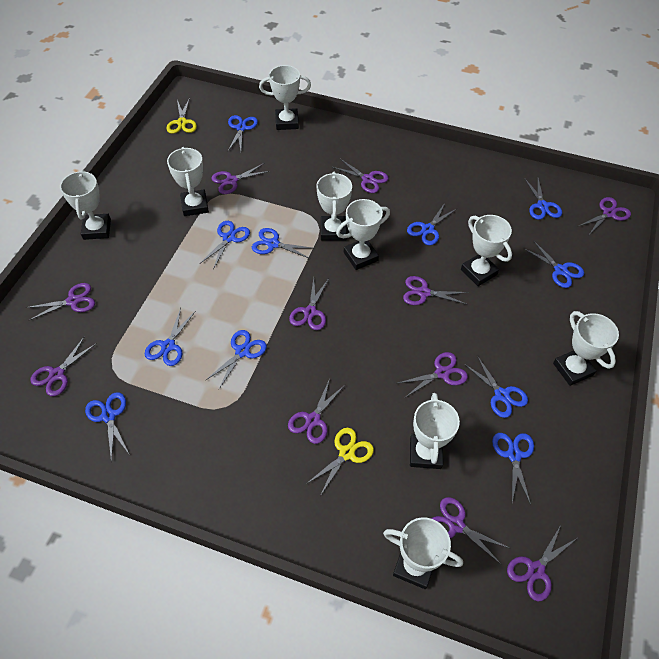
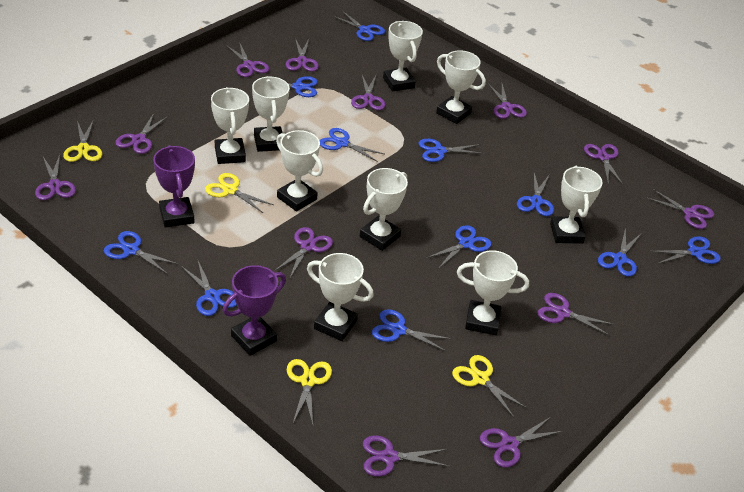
purple scissors: [25,283,95,321] [30,336,97,396] [211,163,270,194] [288,379,345,444] [289,278,328,330] [333,159,389,193] [398,352,468,397] [403,276,469,305] [431,497,509,565] [507,525,577,601] [577,197,631,236] = 11 -> [35,154,76,200] [115,113,168,154] [226,42,269,77] [274,227,333,278] [286,38,319,72] [351,75,385,110] [363,435,450,477] [480,417,563,468] [488,84,527,119] [537,293,615,336] [584,144,623,185] [646,189,714,229] = 12
purple trophy: none = 0 -> [153,145,195,228] [223,265,286,356] = 2
yellow scissors: [167,98,197,134] [306,428,374,496] = 2 -> [63,119,102,162] [205,173,274,213] [287,359,332,425] [452,355,528,417] = 4

